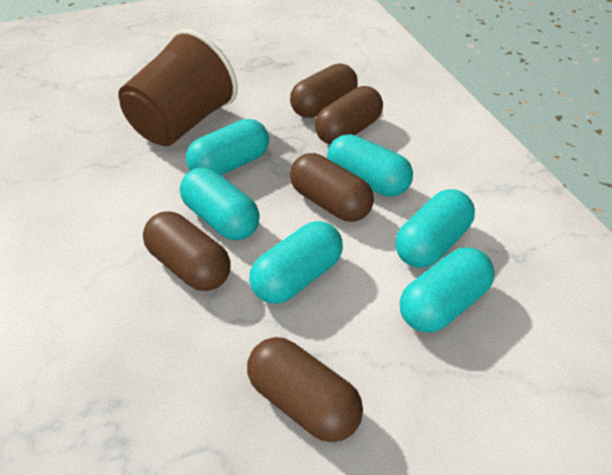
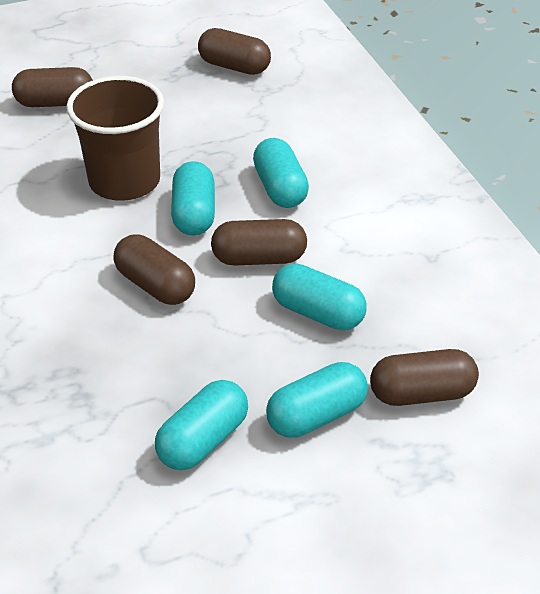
turquoise capsule: [180,168,260,240] [186,119,269,175] [249,221,343,304] [327,134,413,197] [395,189,475,268] [400,247,495,333] = 6 -> [155,380,248,470] [171,161,215,236] [253,138,309,208] [266,362,368,438] [272,263,367,330] = 5

